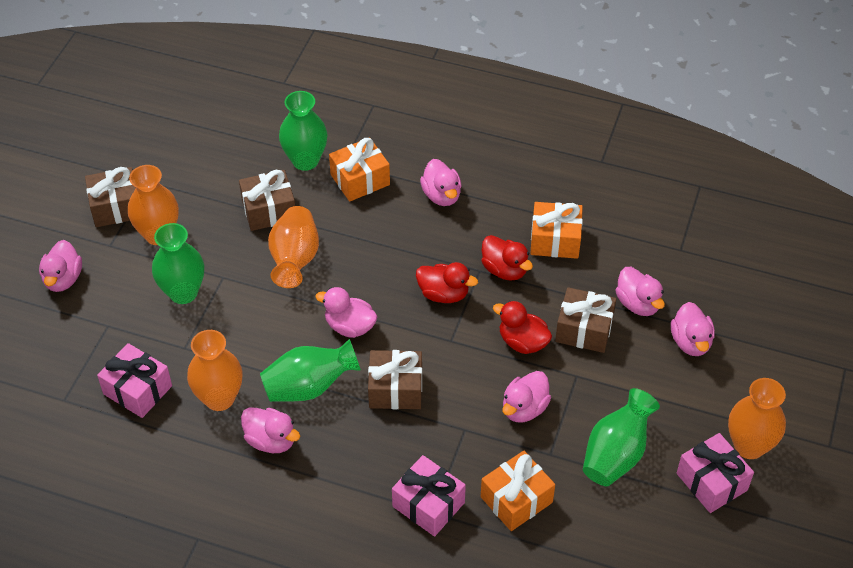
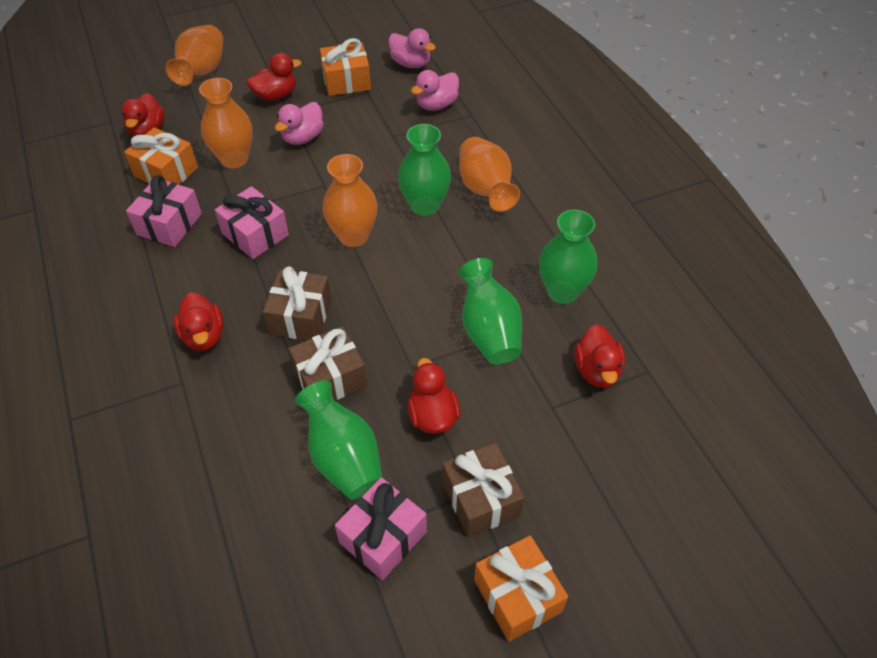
brown gift: [85,167,135,227] [239,170,295,231] [368,350,422,409] [555,287,616,353] = 4 -> [263,266,332,340] [289,326,367,401] [442,443,525,537] = 3
pink duck: [39,240,82,292] [241,407,300,453] [315,287,378,338] [420,159,461,206] [502,371,551,422] [616,267,665,316] [671,302,715,356] = 7 -> [275,102,324,145] [388,28,436,68] [411,70,459,111] = 3
red duck: [416,262,478,303] [481,235,533,281] [493,301,552,354] = 3 -> [121,93,165,137] [173,292,224,351] [247,53,302,101] [408,358,460,434] [574,324,625,388] = 5

